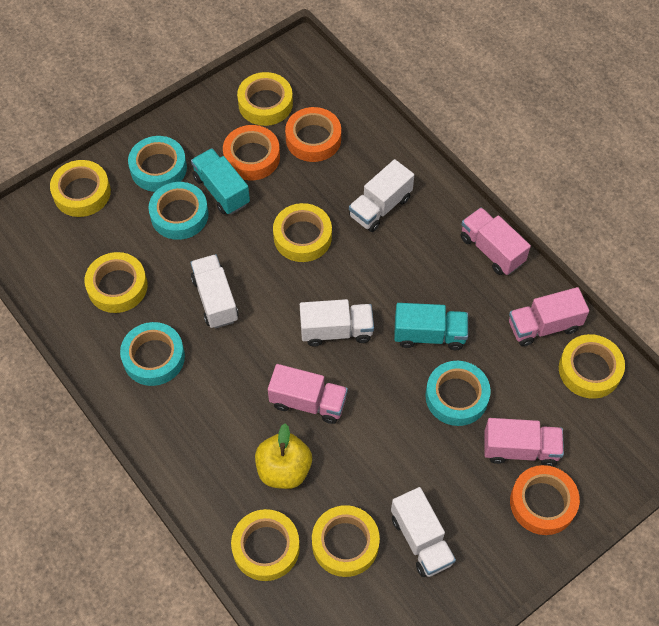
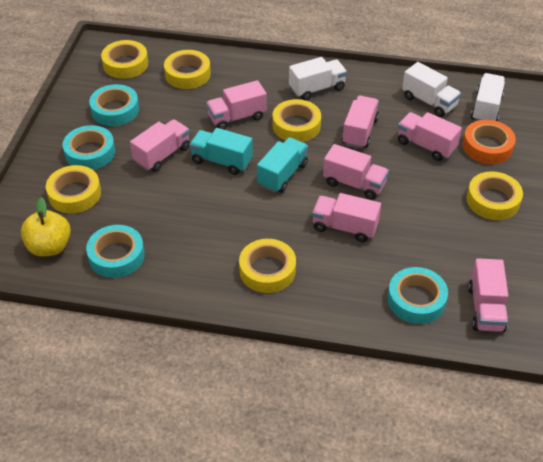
orange tape: [223,125,280,181] [285,107,341,162] [510,465,580,535] = 3 -> [463,120,516,164] = 1
pink truck: [268,364,348,424] [460,207,531,275] [485,418,564,466] [509,287,589,347] = 4 -> [130,119,190,172] [206,80,267,130] [312,193,381,242] [323,144,389,200] [342,96,379,148] [398,112,462,161] [468,258,508,332] = 7
white truck: [190,254,238,329] [300,299,374,346] [349,159,414,232] [391,487,456,577] = 4 -> [289,57,347,100] [402,62,461,117] [471,73,505,121] = 3
yellow tape: [50,160,111,217] [84,252,148,313] [231,509,300,581] [237,72,293,126] [273,203,332,262] [312,505,380,577] [559,334,625,399] = 7 -> [46,165,101,213] [101,40,148,79] [164,50,211,89] [239,239,296,293] [272,99,321,142] [467,171,523,220] = 6

